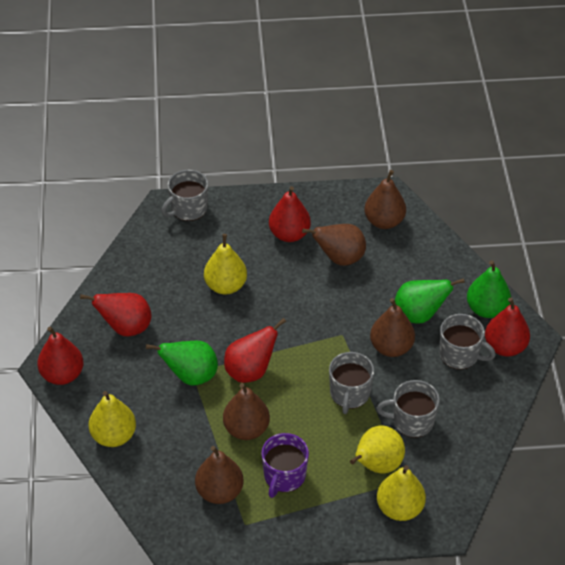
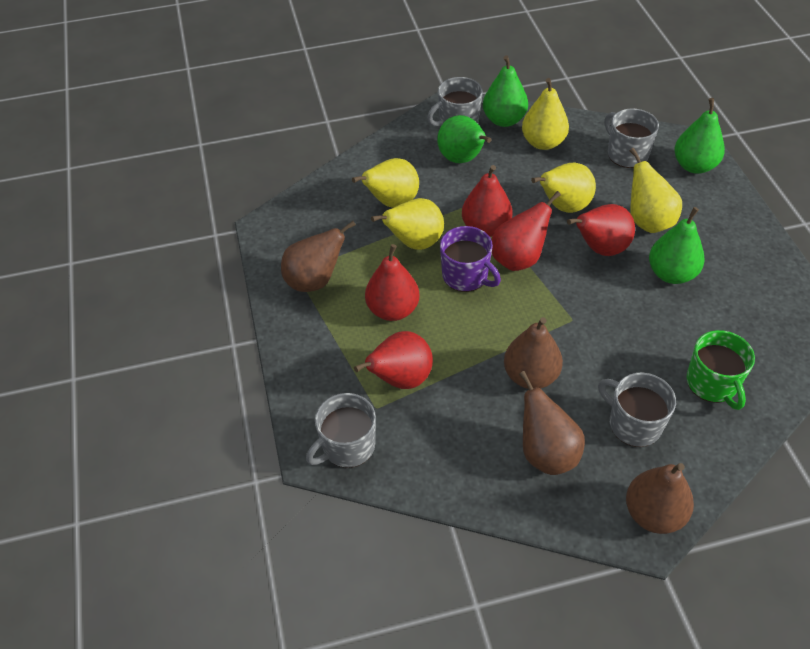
brown pear: [195,446,243,504] [223,383,270,440] [302,224,366,266] [364,170,406,229] [370,298,415,357] = 5 -> [281,221,356,292] [504,317,563,389] [519,371,585,475] [626,463,694,534] = 4
green mug: none = 0 -> [686,330,755,410] = 1
green pear: [146,341,218,385] [395,278,465,324] [467,260,511,318] = 3 -> [437,115,491,163] [483,55,528,127] [649,207,705,284] [674,98,725,174] = 4
yellow pear: [89,391,136,447] [204,234,247,295] [350,425,405,473] [377,465,426,521] = 4 -> [352,158,419,208] [371,198,444,250] [522,78,569,150] [531,163,596,213] [630,148,682,233] = 5

